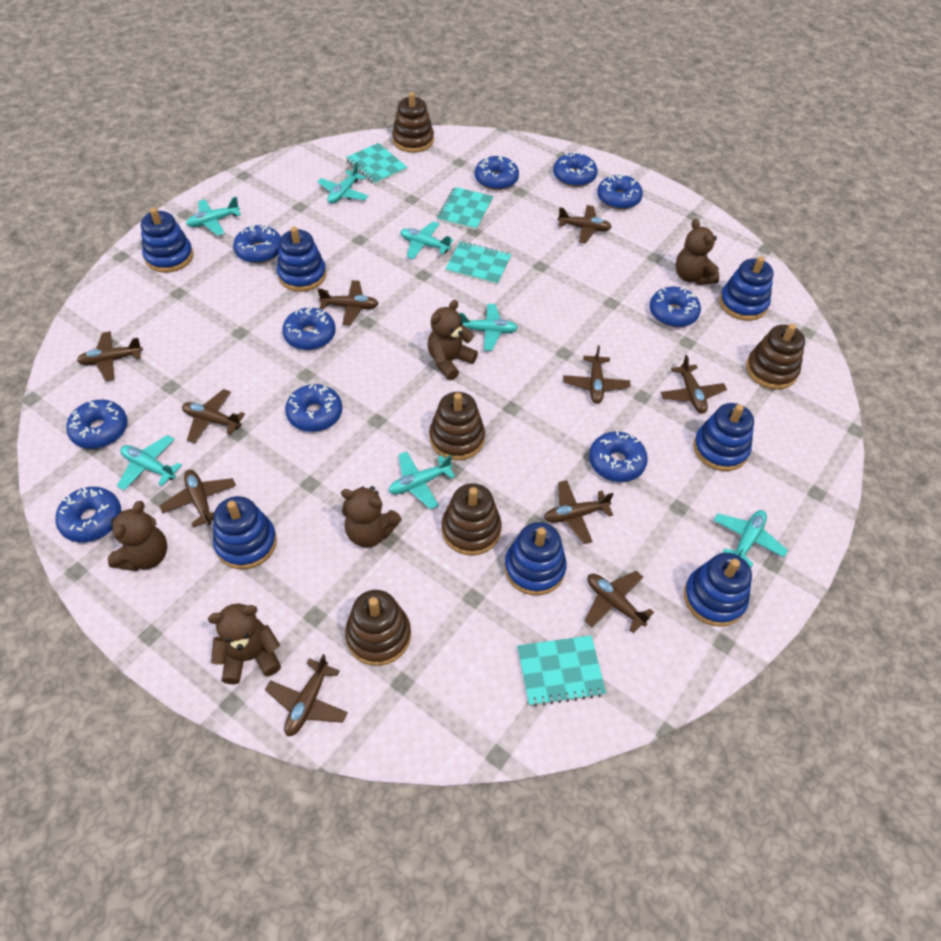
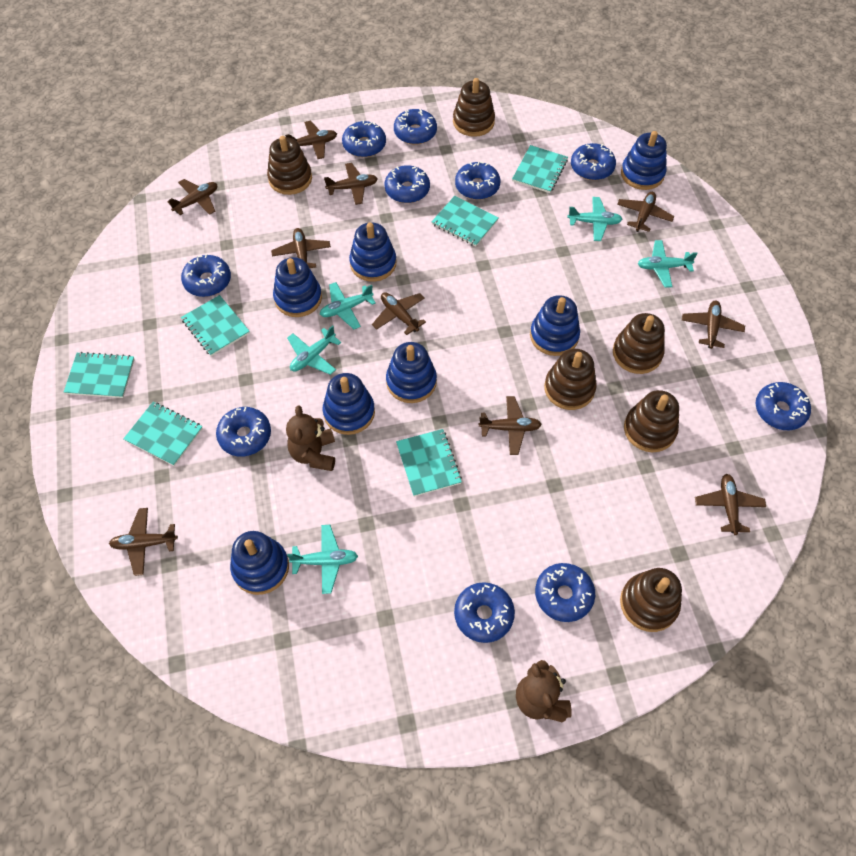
brown stacking toy: [345,590,411,666] [392,92,434,153] [429,392,485,460] [442,483,502,556] [746,324,805,390] = 5 -> [267,136,312,195] [453,78,495,137] [544,349,597,410] [613,313,665,374] [620,568,682,632] [624,390,679,452] = 6
brown teddy bear: [107,501,168,571] [208,604,281,684] [341,486,402,548] [428,300,478,380] [676,219,719,285] = 5 -> [286,405,335,471] [516,660,572,722] = 2
turquoise notebook: [346,143,407,185] [437,187,493,230] [445,241,512,285] [517,635,606,707] = 4 -> [64,352,135,398] [123,402,203,466] [181,295,250,356] [396,429,462,497] [432,196,498,247] [512,145,568,193] = 6
turquoise plane: [117,435,182,490] [186,197,241,236] [318,162,369,204] [389,451,455,509] [400,222,453,259] [459,304,518,351] [713,510,788,568] = 7 -> [287,325,341,375] [287,525,358,594] [320,282,376,329] [567,197,622,241] [638,240,698,288] = 5

